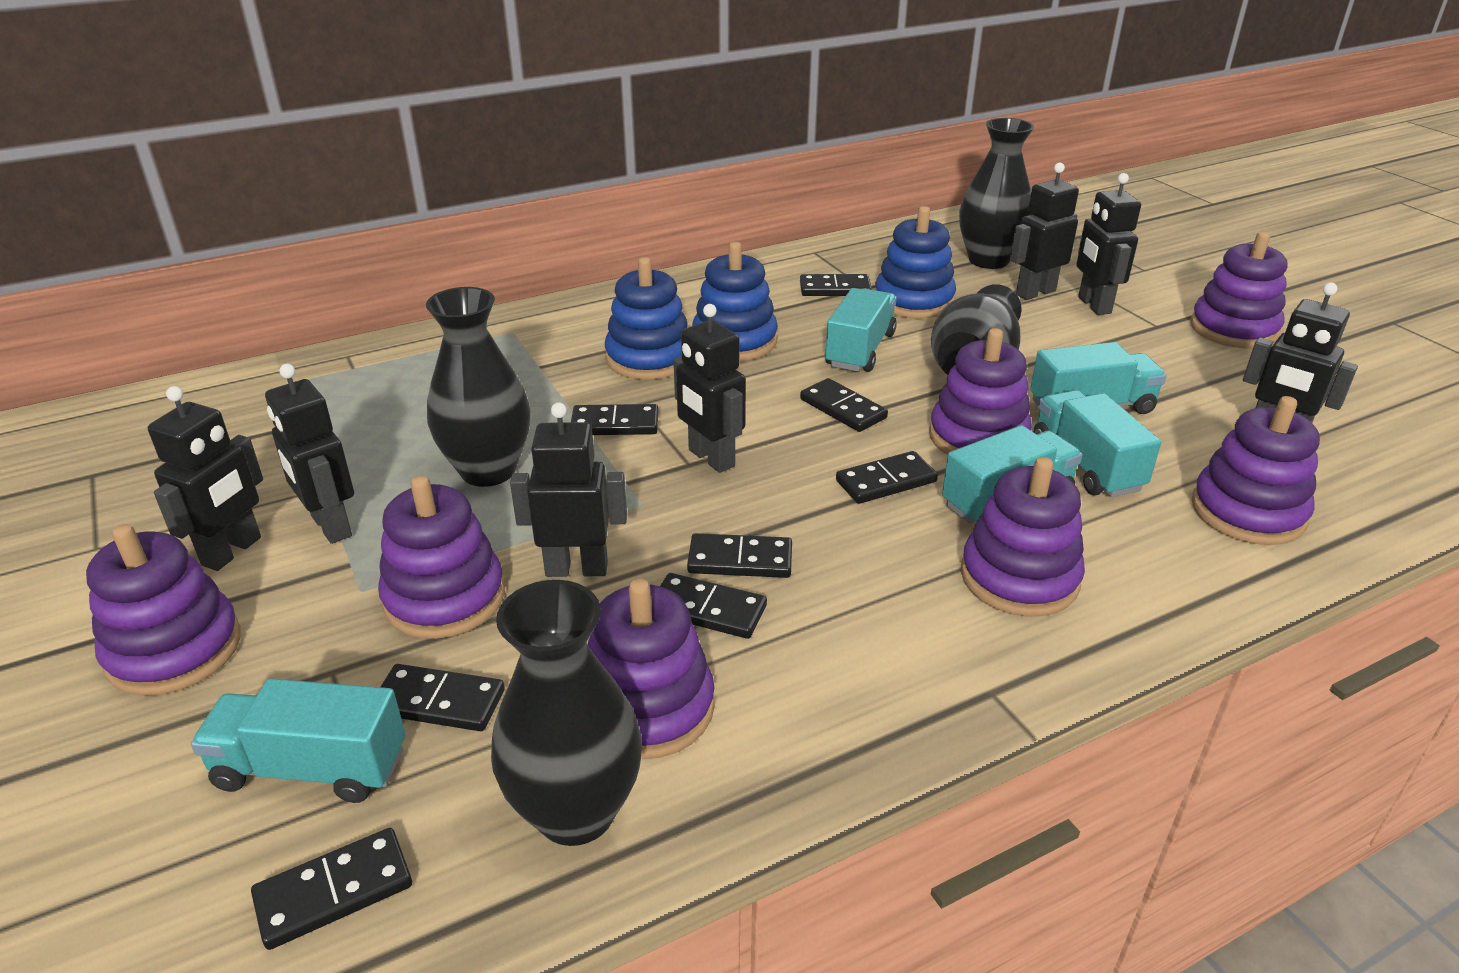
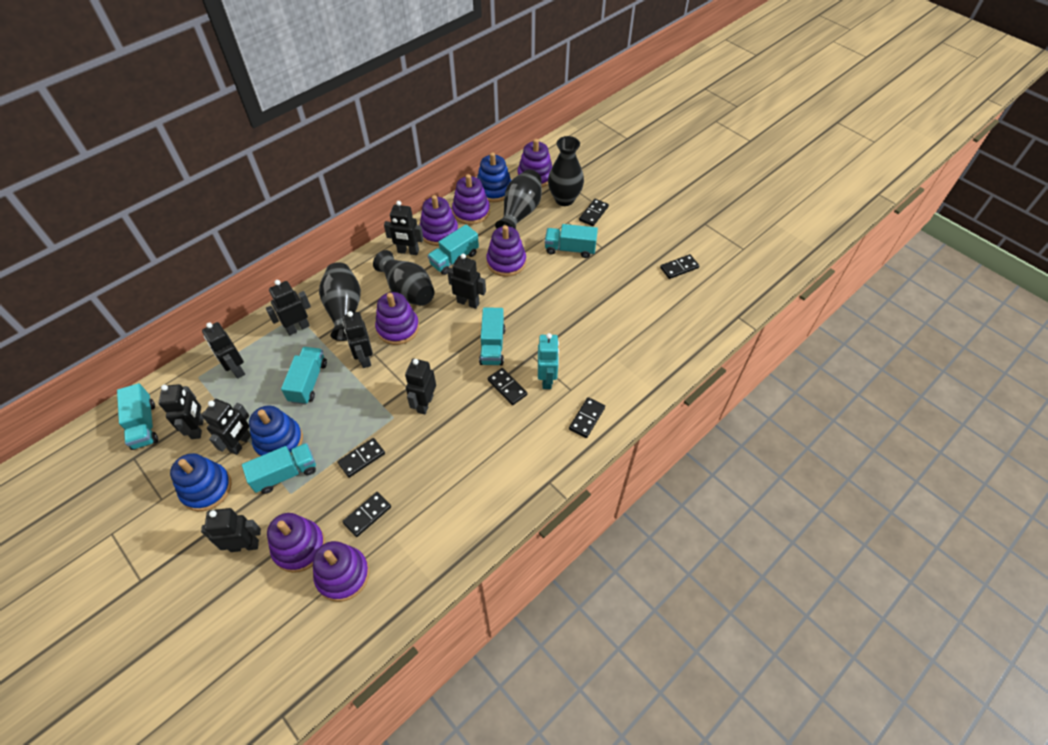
black domino: [251,828,412,950] [381,664,505,731] [571,404,658,435] [660,573,767,639] [687,533,792,578] [800,274,872,296] [800,378,888,432] [836,451,938,504] = 8 -> [338,438,385,478] [342,492,391,537] [488,368,527,405] [569,397,605,438] [579,199,609,226] [660,254,699,279] = 6
black robot: [148,386,263,571] [265,364,354,544] [510,402,627,577] [674,304,746,473] [1010,163,1079,300] [1076,173,1141,315] [1243,283,1358,423] = 7 -> [159,384,204,439] [201,508,261,552] [202,322,245,379] [202,399,251,455] [266,280,311,336] [342,311,373,368] [384,201,423,255] [405,359,436,415] [447,254,486,309] = 9
turquoise robot: none = 0 -> [538,333,559,389] = 1
turquoise truck: [191,678,406,803] [825,288,897,372] [942,425,1082,524] [1030,342,1167,414] [1034,390,1161,497] = 5 -> [117,383,158,450] [242,443,316,494] [281,347,327,405] [428,225,479,275] [479,307,505,365] [545,224,598,258] = 6

